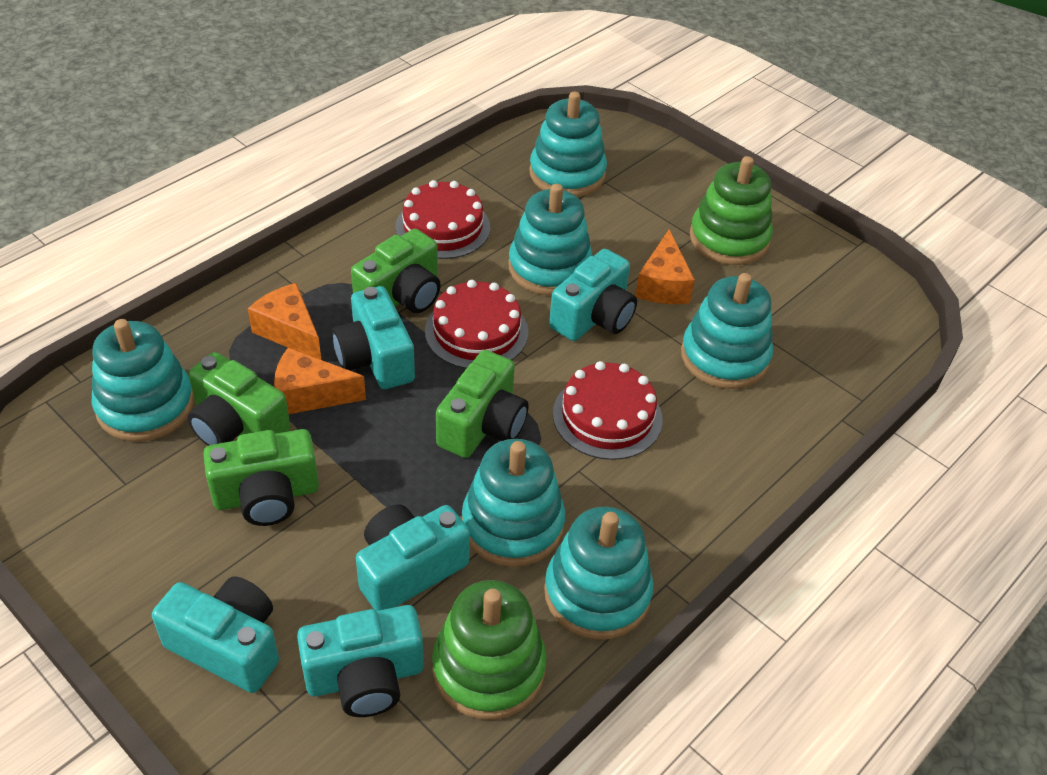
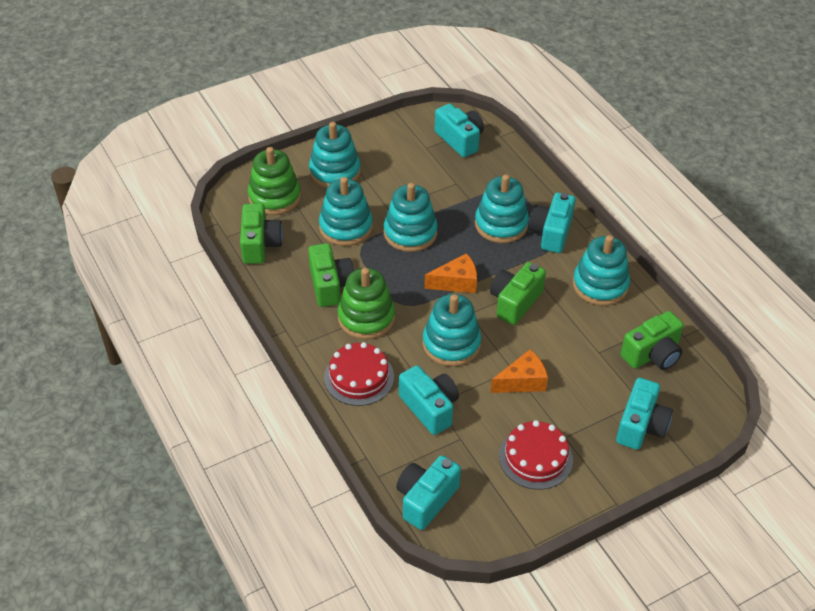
orange cheese: [248,283,321,360] [274,348,366,414] [635,229,695,304] = 3 -> [424,253,477,293] [491,350,548,393] = 2
red cake: [395,180,490,259] [425,280,528,369] [553,361,662,460] = 3 -> [324,342,394,406] [499,420,573,490] = 2

